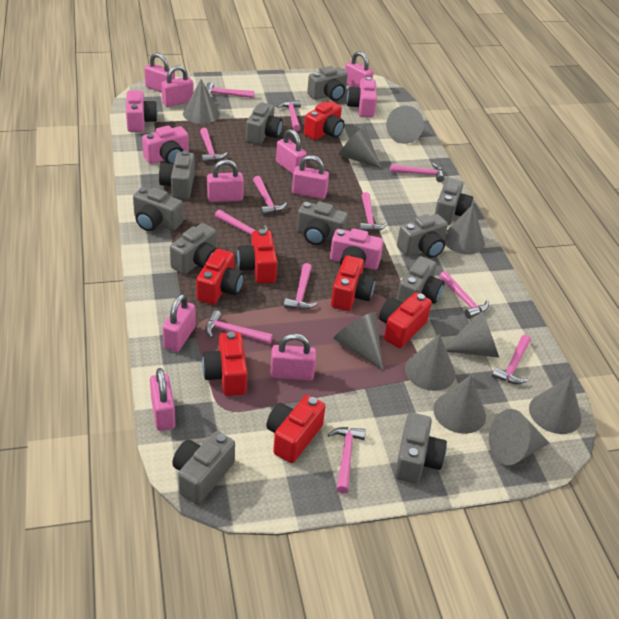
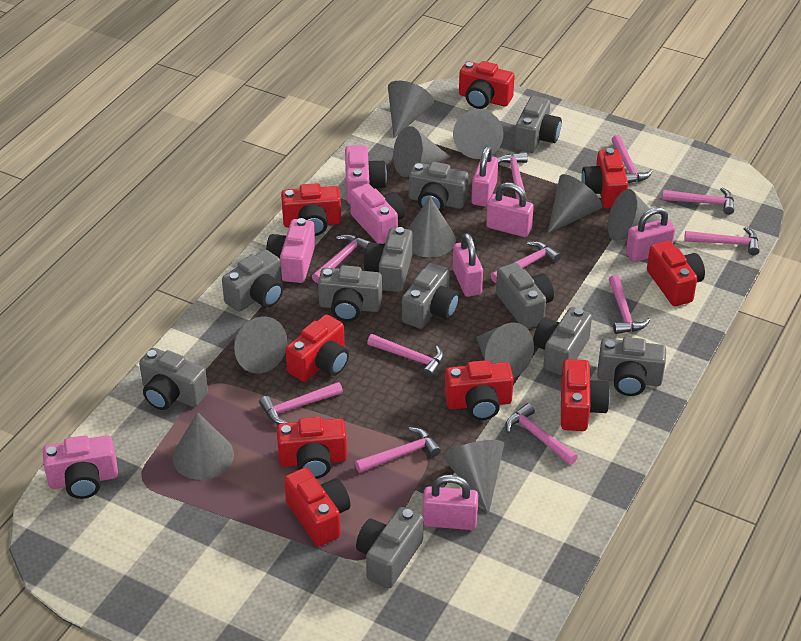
pink hammer: [200,128,228,163] [205,310,273,344] [207,82,254,98] [215,210,268,244] [253,176,287,215] [277,100,301,132] [284,263,317,310] [327,427,366,494] [359,192,388,232] [390,163,445,182] [439,271,489,319] [492,335,531,384] = 12 -> [259,382,343,424] [312,234,372,283] [355,427,441,473] [367,334,443,378] [491,241,561,283] [498,152,528,200] [506,403,578,465] [609,275,650,334] [612,135,653,183] [662,188,734,215] [684,227,760,255] = 11
pink padlock: [144,53,175,93] [150,368,175,431] [161,65,194,107] [163,294,196,352] [207,159,244,202] [270,333,316,381] [276,129,307,174] [292,155,329,199] [345,51,374,88] = 9 -> [423,475,478,530] [453,233,483,297] [471,146,498,207] [486,182,534,237] [626,207,675,262] = 5
red camera: [196,249,244,305] [202,332,247,396] [237,229,277,284] [266,395,326,463] [304,101,344,140] [331,255,375,311] [379,292,432,348] = 7 -> [276,417,347,479] [281,183,342,236] [284,467,351,546] [286,314,349,382] [445,360,514,420] [459,61,515,109] [561,359,610,431] [581,148,628,209] [647,241,705,306] = 9

